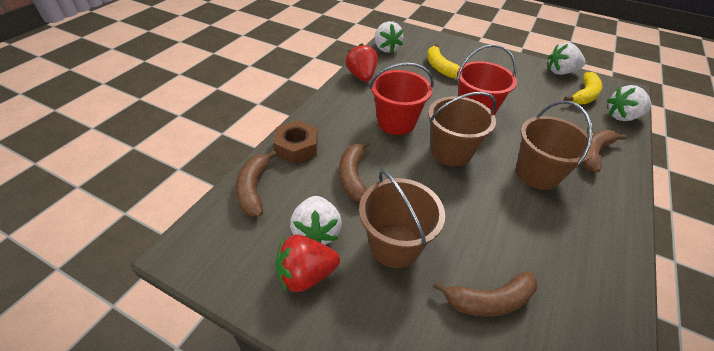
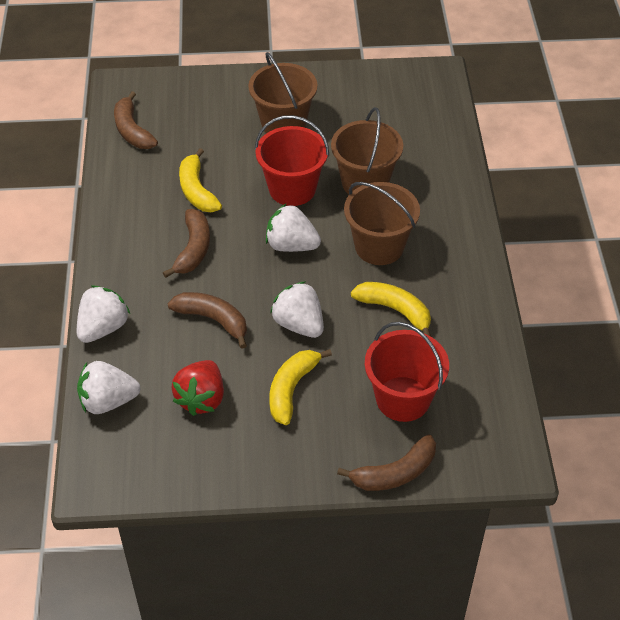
brown nut: [273,120,318,164] = 1 -> none = 0
red strawberry: [276,235,340,292] [345,43,378,82] = 2 -> [172,360,224,416] = 1
yellow banana: [427,44,460,78] [564,72,602,105] = 2 -> [179,148,222,212] [269,349,332,425] [351,282,431,337] = 3

